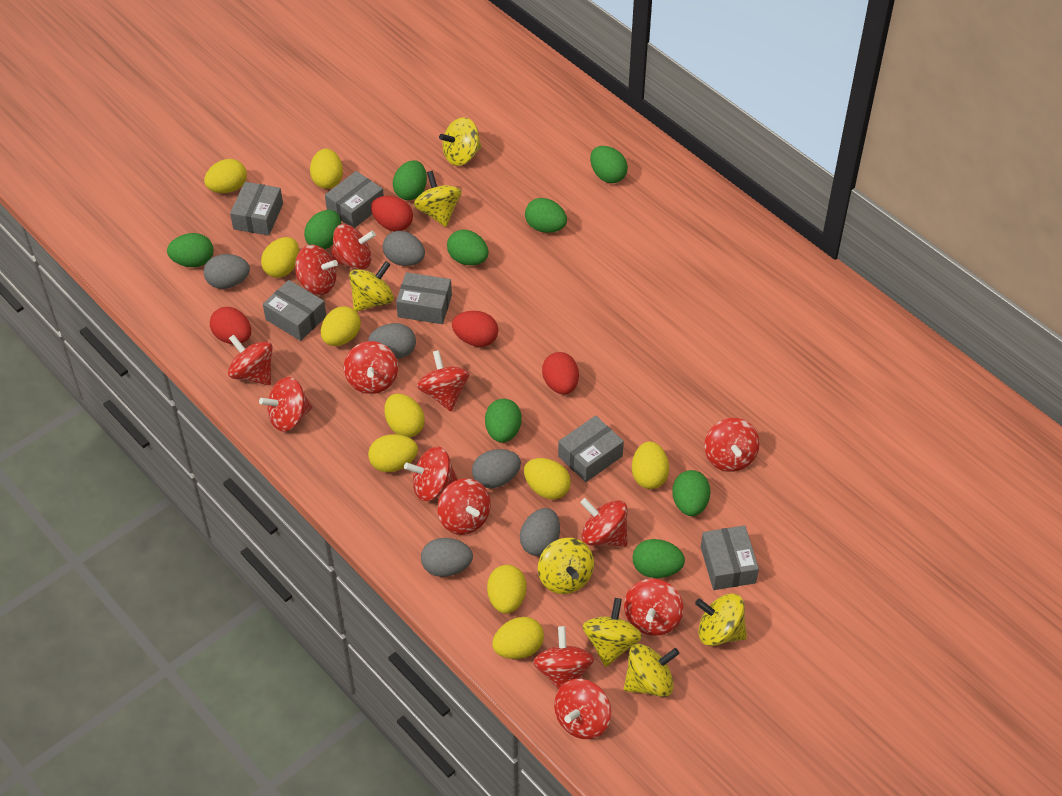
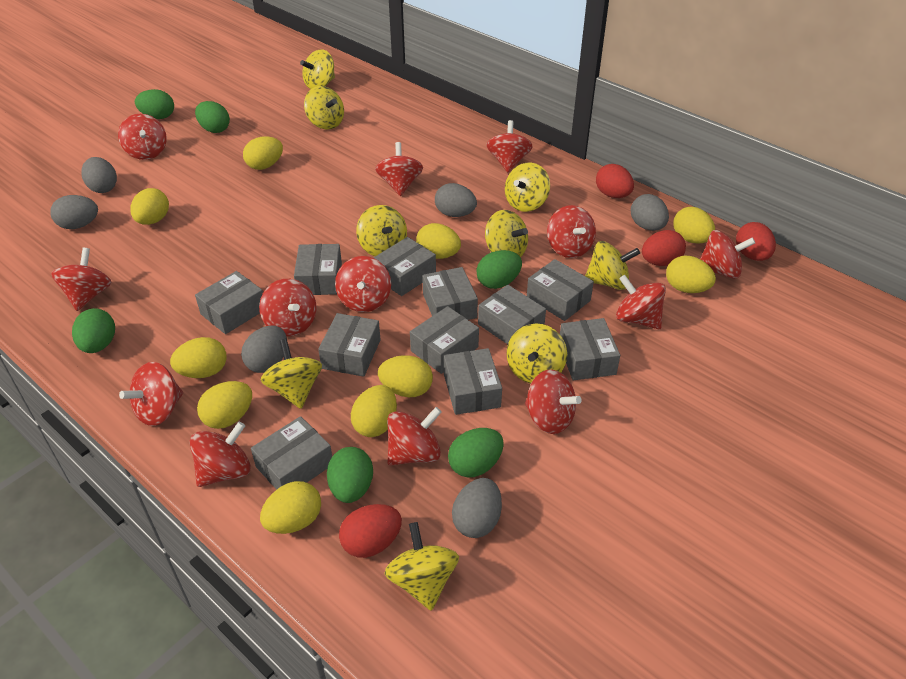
green egg: [167,233,214,267] [304,210,341,249] [393,160,427,200] [447,230,489,265] [485,399,522,443] [525,198,567,233] [590,146,628,183] [633,539,685,578] [672,470,710,516] = 9 -> [72,308,115,353] [135,89,174,119] [195,101,230,133] [327,447,373,503] [448,428,504,478] [476,250,522,289] = 6
grey box: [230,182,283,236] [263,280,326,341] [325,171,384,228] [396,272,452,324] [558,415,624,482] [701,525,759,590] = 6 -> [195,271,263,334] [251,416,332,489] [294,244,342,295] [318,313,381,377] [374,237,436,296] [410,306,479,374] [422,267,478,320] [444,348,502,415] [478,285,546,344] [527,259,594,321] [560,318,620,380] = 11
yellow spinning top: [349,261,394,312] [414,171,462,227] [439,117,481,166] [538,538,594,594] [583,598,642,667] [624,644,679,697] [695,593,747,646] = 7 -> [260,339,322,409] [300,49,335,89] [304,86,344,129] [356,205,407,256] [385,522,459,611] [485,210,528,257] [505,163,550,212] [506,324,567,384] [585,241,640,290] = 9

